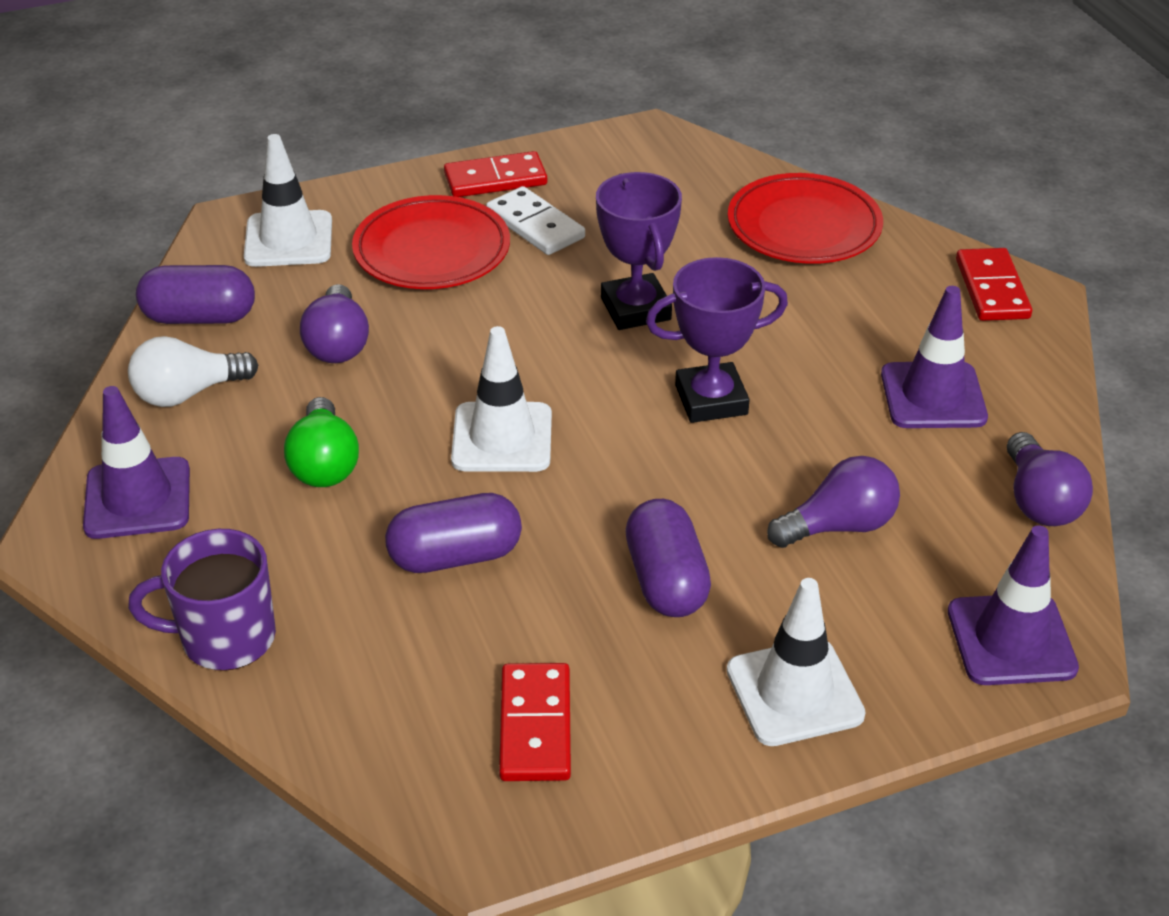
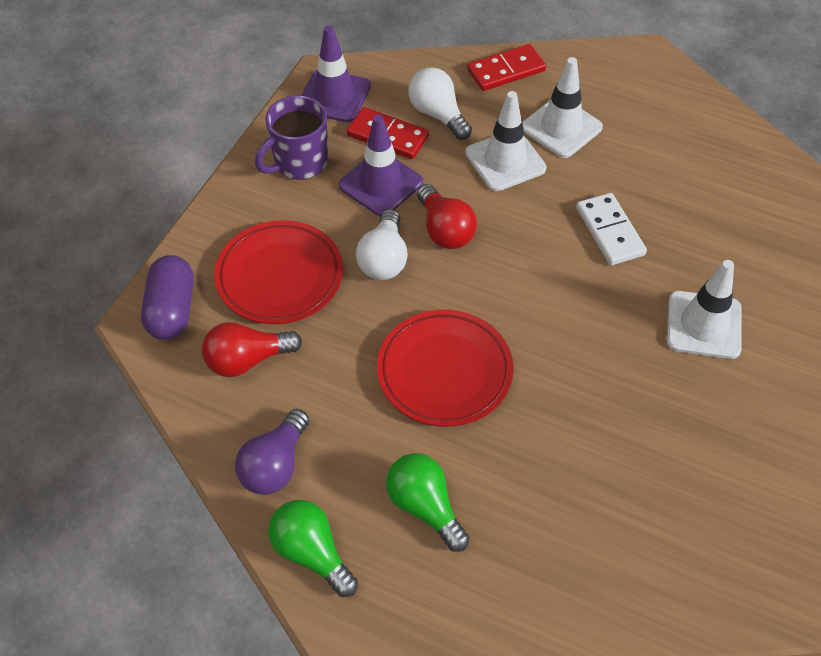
green light bulb: [284,397,359,487] = 1 -> [268,500,358,597] [386,453,469,552] = 2
purple capsule: [136,265,255,324] [385,493,522,573] [625,499,711,617] = 3 -> [141,255,194,340] = 1
purple light bulb: [300,284,369,363] [767,456,900,548] [1007,432,1093,526] = 3 -> [235,409,309,495] = 1
purple traffic cone: [83,386,190,539] [881,286,988,428] [948,525,1079,685] = 3 -> [301,26,371,122] [339,115,423,216] = 2
purple trophy: [596,172,682,330] [646,257,788,423] = 2 -> none = 0
red domino: [444,151,547,197] [499,663,571,781] [956,248,1032,321] = 3 -> [347,107,429,159] [467,44,546,91] = 2
red light bulb: none = 0 -> [202,322,302,377] [417,184,477,249] = 2
white light bulb: [128,336,258,407] = 1 -> [356,209,408,280] [408,67,472,140] = 2

